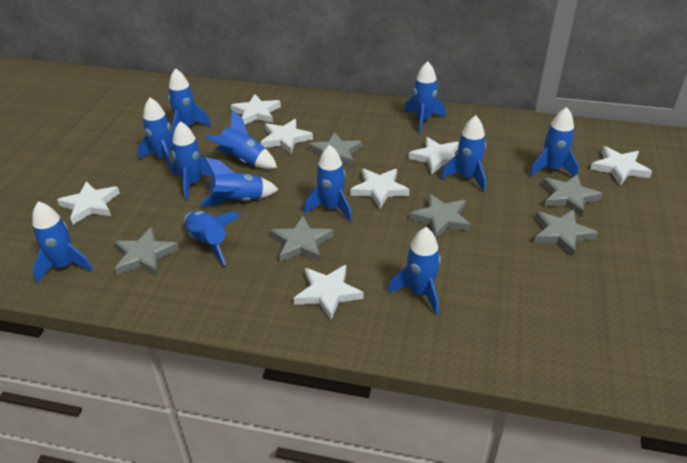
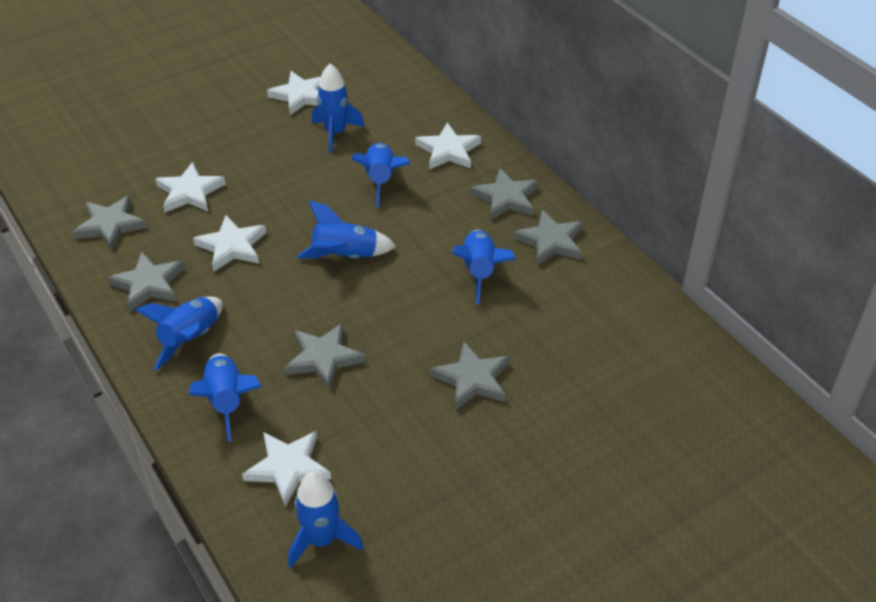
blue rocket: [32,201,93,283] [138,98,174,171] [168,68,211,133] [172,121,213,200] [184,211,241,265] [199,157,279,206] [206,110,277,169] [304,145,352,222] [388,227,441,315] [404,61,446,133] [441,115,486,192] [529,107,579,177] = 12 -> [135,297,223,370] [189,353,262,442] [288,471,364,568] [297,200,396,259] [312,64,365,153] [351,143,410,207] [452,230,516,304] = 7
white star: [57,181,120,224] [231,94,281,124] [261,119,313,154] [294,265,364,320] [350,169,410,209] [409,137,459,175] [590,146,652,186] = 7 -> [155,162,226,212] [193,215,266,271] [242,431,331,507] [267,71,321,115] [415,123,481,169] = 5

